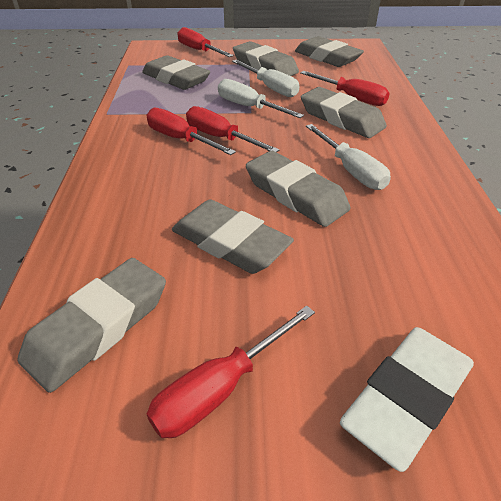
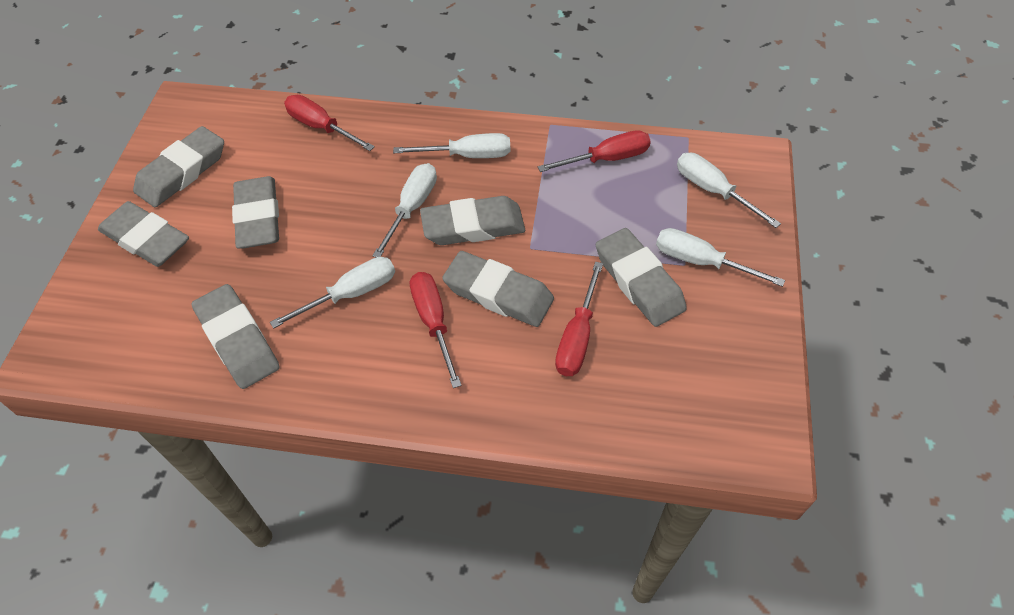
red screwdriver: [147,108,236,155] [147,306,315,438] [178,27,234,57] [186,106,279,152] [300,71,390,106] = 5 -> [284,95,375,151] [410,272,462,388] [538,130,651,172] [555,262,603,376] = 4
white eraser: [340,327,474,472] = 1 -> none = 0
white screwdriver: [218,79,304,118] [232,60,299,97] [306,124,391,190] = 3 -> [270,257,395,329] [372,163,437,257] [393,133,510,158] [656,228,785,287] [677,153,781,228] = 5

